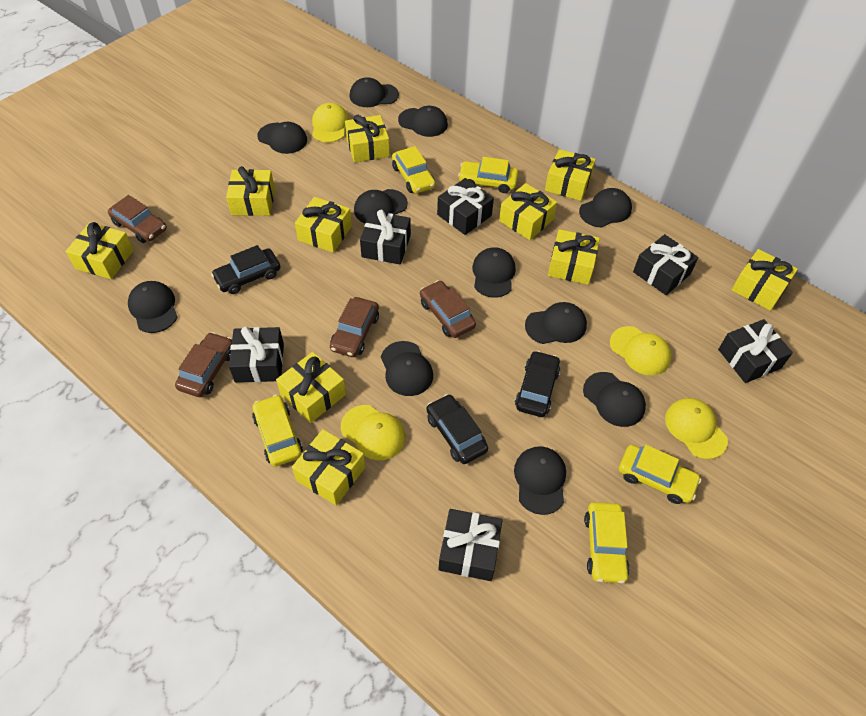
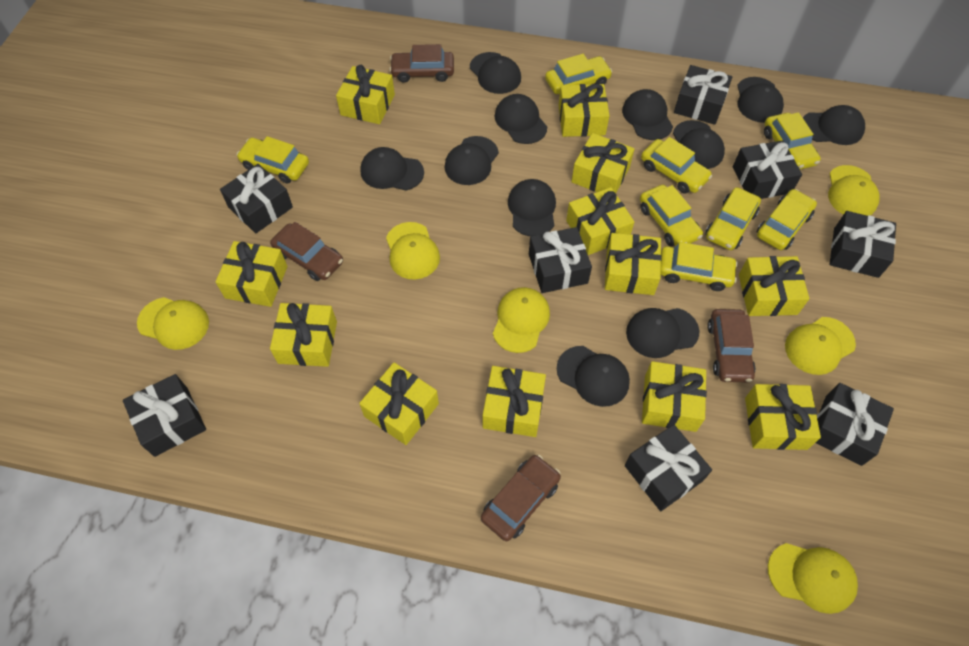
black car: [211,245,280,294] [426,394,488,464] [515,351,560,417] = 3 -> none = 0
black gift: [229,327,284,383] [360,210,411,265] [437,178,494,235] [439,509,503,581] [633,234,699,295] [718,319,793,383] = 6 -> [123,374,206,457] [220,164,293,233] [529,227,592,293] [625,425,712,511] [674,65,732,125] [733,140,802,199] [816,383,894,466] [829,211,896,278] = 8
yellow cap: [312,103,349,143] [341,405,406,460] [610,326,672,376] [665,398,728,459] = 4 -> [137,297,209,350] [386,222,440,280] [493,287,550,353] [768,543,858,614] [785,317,856,375] [828,165,879,216] = 6
yellow car: [252,395,303,467] [392,146,436,194] [458,157,518,193] [584,502,630,584] [619,445,701,504] = 5 -> [237,136,309,184] [545,54,612,94] [640,185,703,246] [641,137,712,194] [661,242,738,291] [705,187,761,250] [757,189,817,250] [764,112,821,169] = 8
yellow gift: [65,222,134,279] [226,166,275,216] [276,352,346,423] [292,429,365,506] [295,197,352,253] [345,115,390,163] [499,183,557,240] [545,149,596,201] [548,229,600,285] [732,249,798,311] = 10 -> [215,241,287,307] [270,303,337,367] [336,65,395,124] [359,363,439,445] [483,366,546,437] [558,84,609,137] [566,187,634,255] [571,133,634,193] [605,233,662,295] [642,361,707,432] [739,256,809,316] [745,384,821,450] = 12

